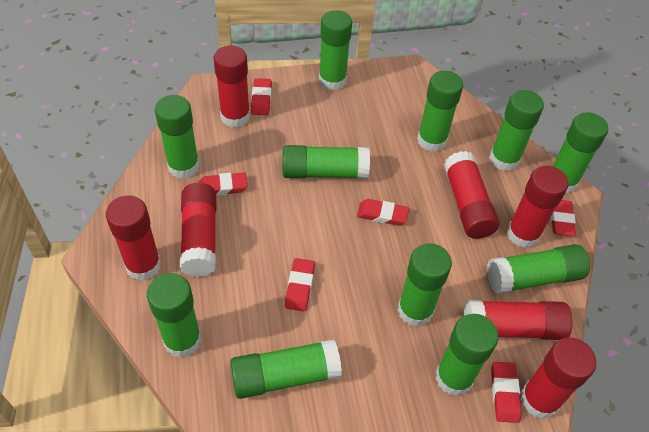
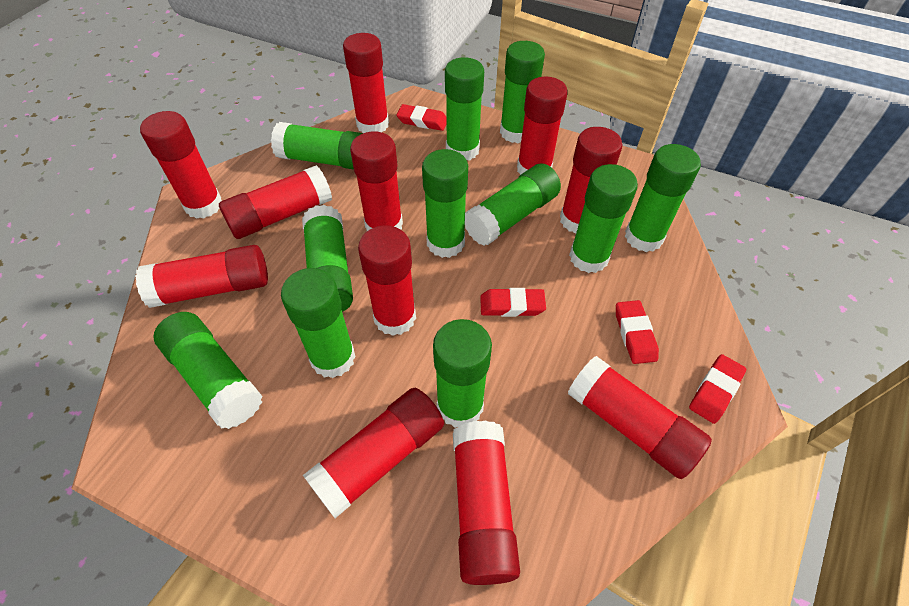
red eraser: [198,172,248,196] [251,78,272,115] [285,258,315,311] [357,199,409,226] [491,362,522,423] [551,200,576,236] = 6 -> [396,104,447,131] [480,288,546,317] [616,300,659,364] [689,354,746,424] = 4
red glue stick: [106,195,161,281] [180,183,216,277] [214,46,250,128] [444,151,499,239] [464,300,572,340] [507,166,568,248] [520,338,596,419] = 7 -> [135,245,268,308] [140,111,222,219] [219,165,332,239] [303,388,444,518] [343,33,389,133] [350,132,403,231] [358,225,416,336] [453,420,520,585] [517,76,568,175] [560,127,622,234] [568,356,712,479] = 11

